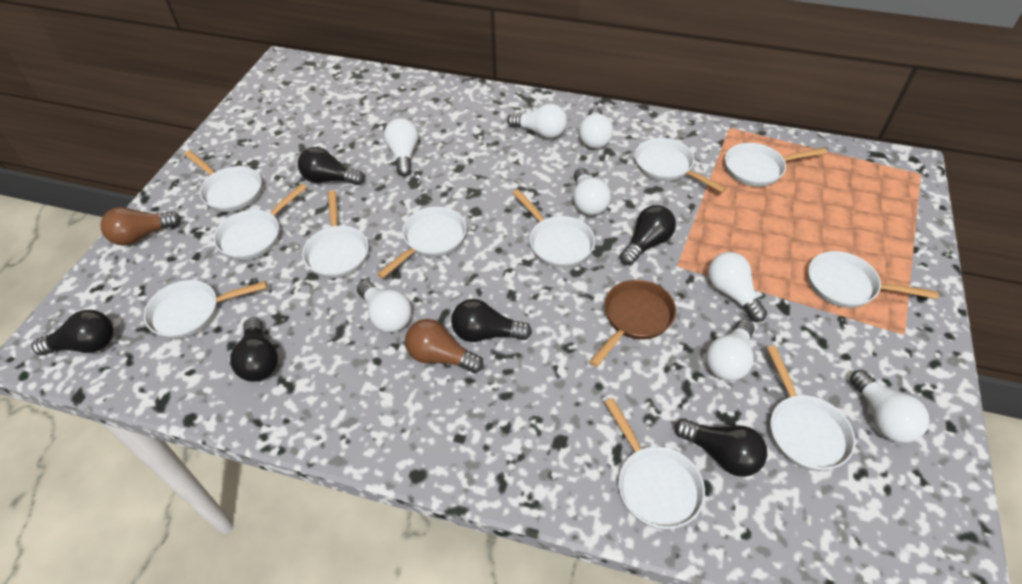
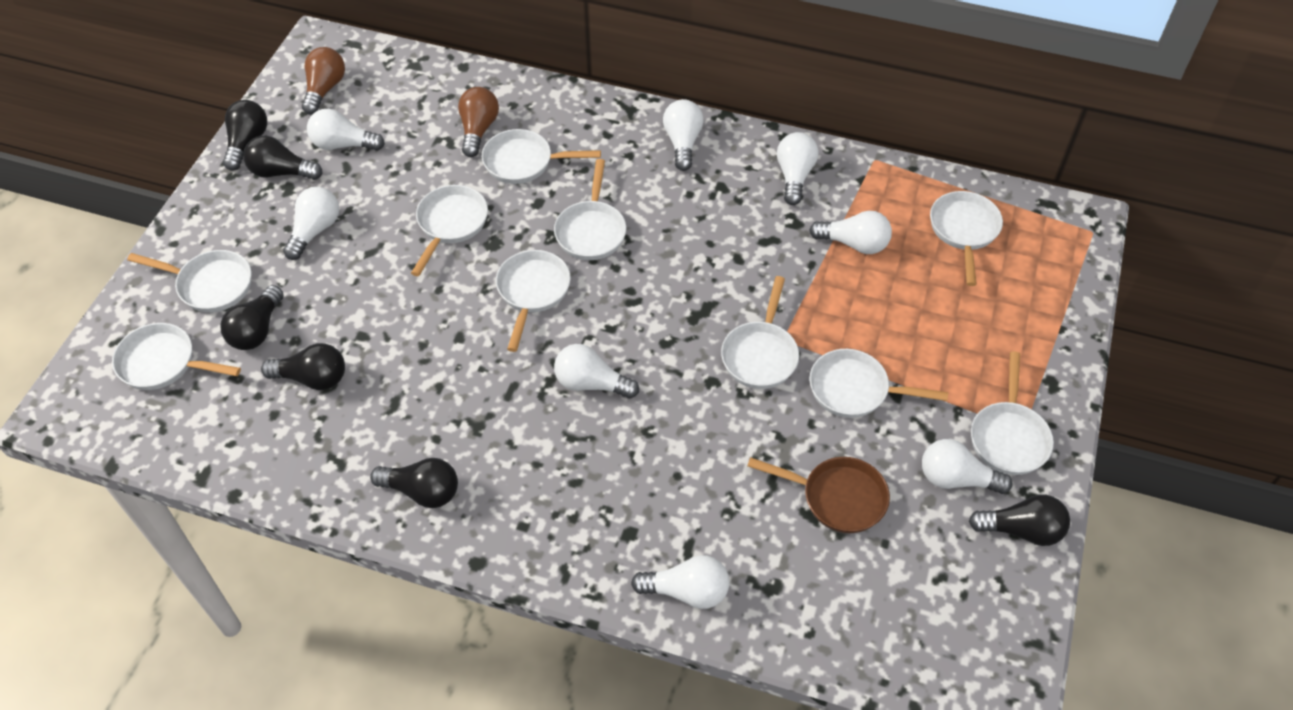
white pan: [144,280,267,339] [184,150,262,212] [214,184,307,260] [302,190,369,278] [377,206,467,278] [513,189,595,268] [605,398,705,529] [635,138,727,193] [725,143,827,187] [767,346,855,471] [808,251,938,308] = 11 -> [112,323,241,390] [127,250,252,312] [411,185,488,276] [482,129,601,184] [496,250,571,352] [554,159,626,260] [721,276,799,389] [809,349,948,418] [930,191,1003,286] [971,352,1054,475] = 10

